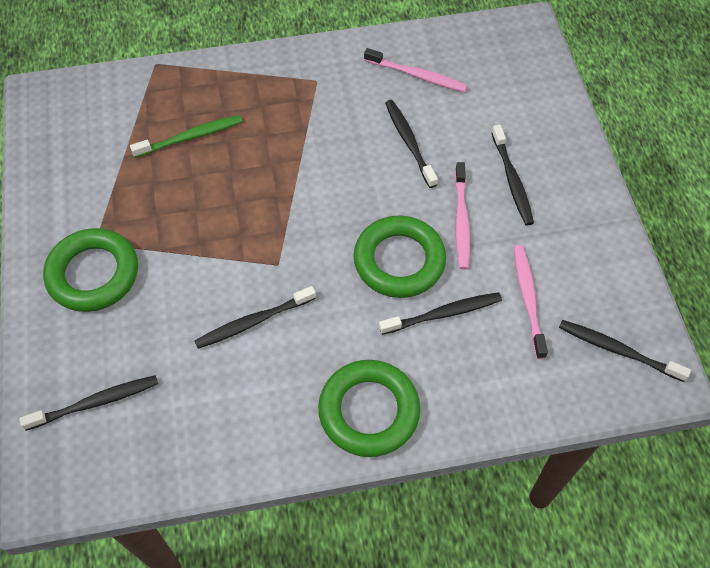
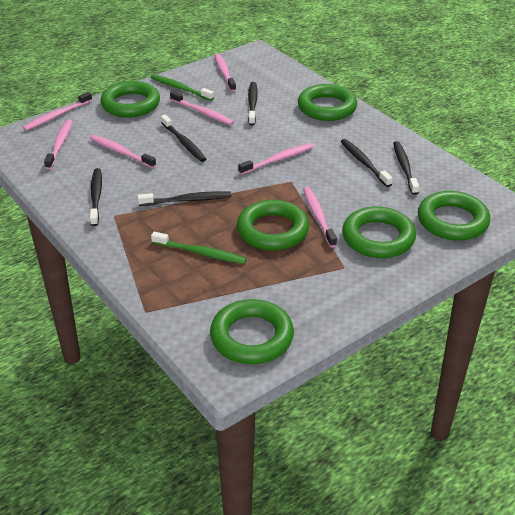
green ring: [43,228,138,312] [318,360,420,457] [353,215,446,298] = 3 -> [100,81,160,118] [210,299,294,364] [237,200,309,251] [298,84,357,121] [342,206,416,258] [418,191,490,241] = 6
green toothbrush: [130,115,243,158] = 1 -> [151,75,214,101] [151,232,247,264] = 2
pink toothbrush: [364,48,467,92] [455,162,470,270] [514,245,548,359] = 3 -> [23,92,92,131] [44,120,72,170] [90,135,156,168] [170,91,234,125] [215,53,236,92] [238,143,313,175] [303,187,337,248] = 7

